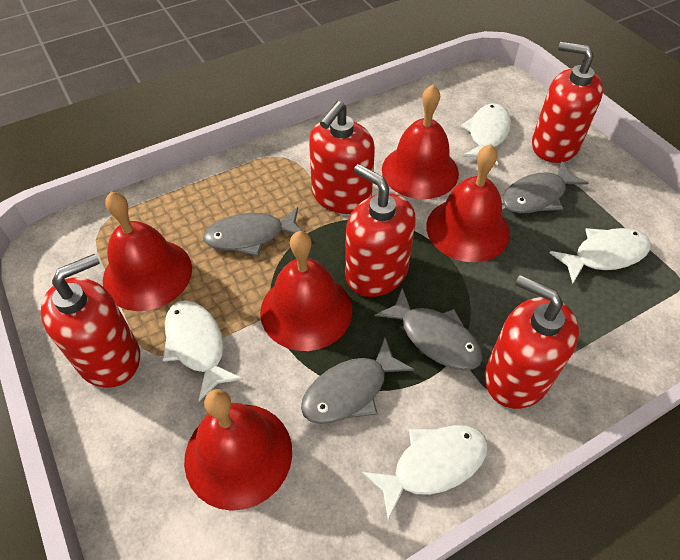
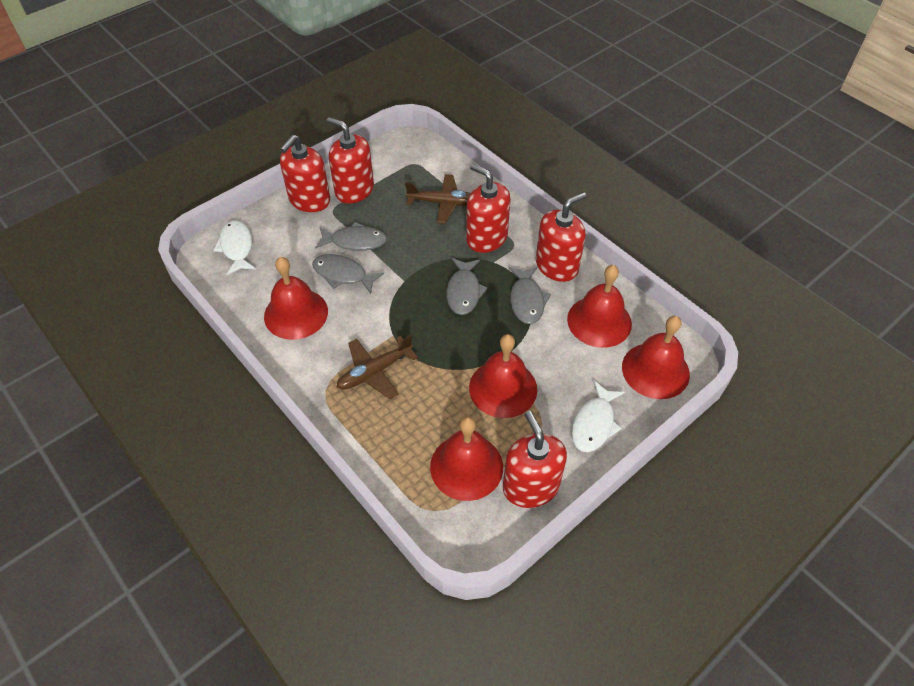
brown plane: none = 0 -> [337,335,418,399] [405,174,471,224] = 2
white fish: [163,300,243,401] [362,425,488,521] [461,104,511,165] [550,228,651,284] = 4 -> [213,220,256,275] [572,381,625,452] = 2

